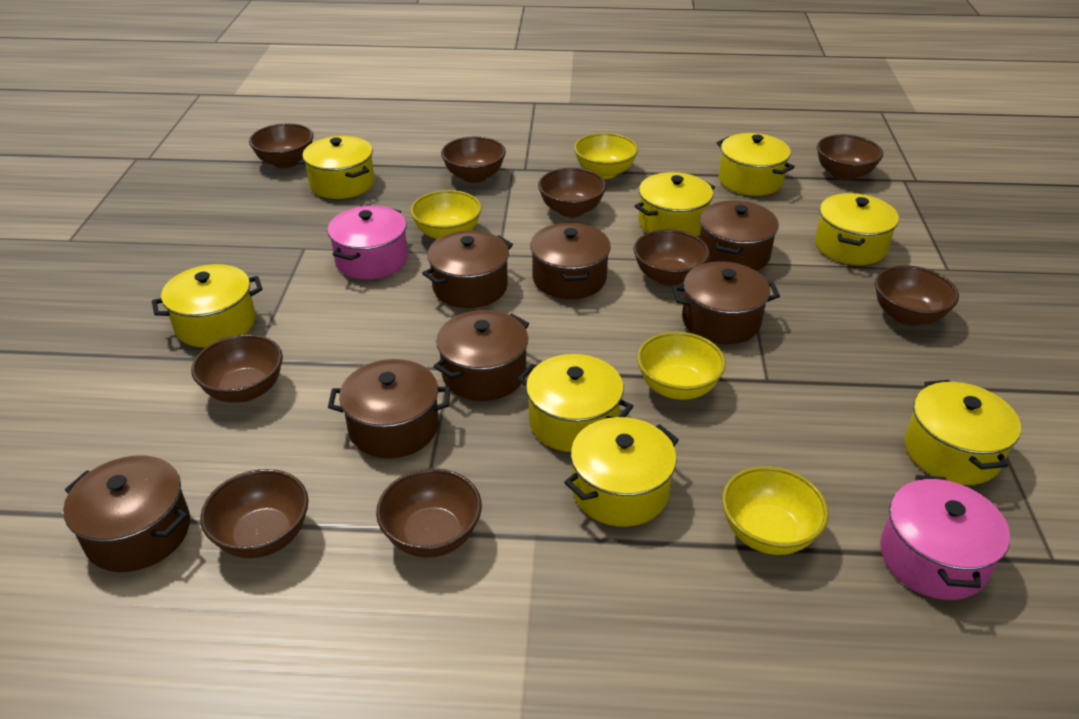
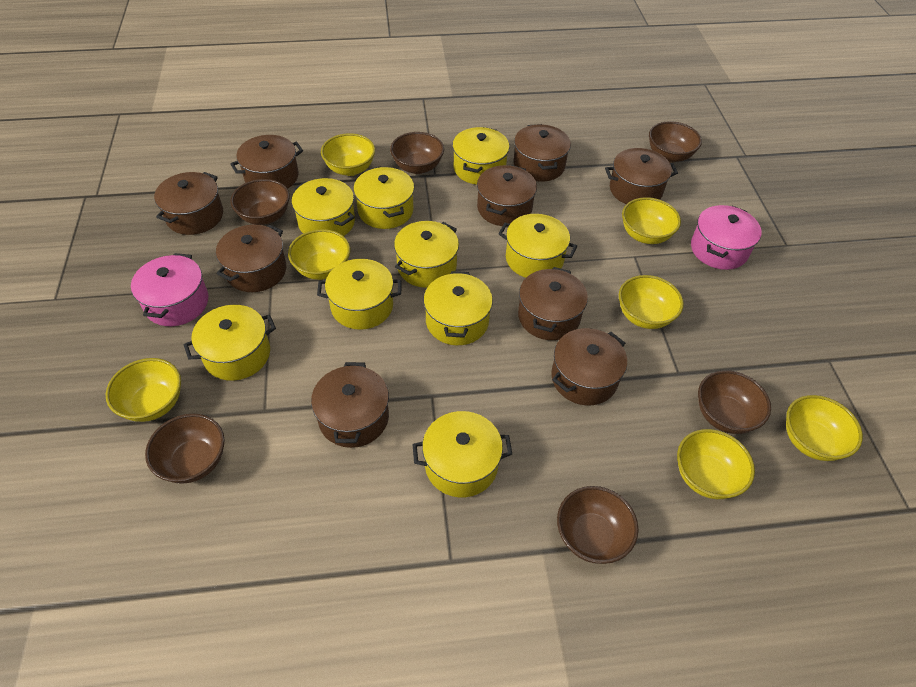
brown bowl: [191,334,283,403] [200,469,309,558] [249,123,314,169] [376,468,482,558] [441,136,506,183] [538,168,606,217] [633,230,710,286] [817,135,883,181] [875,266,959,326] = 9 -> [145,413,225,484] [230,179,290,225] [390,132,444,174] [557,486,638,564] [649,121,702,163] [698,370,771,434] = 6
brown pot: [63,455,190,572] [328,359,450,458] [422,230,513,308] [434,310,529,401] [530,223,611,299] [672,261,780,344] [700,200,779,271] = 7 -> [154,172,223,235] [216,224,286,292] [230,135,303,189] [311,362,389,448] [477,165,537,226] [513,124,571,182] [518,267,588,340] [551,328,627,406] [605,148,678,204] = 9
yellow bowl: [410,190,482,239] [574,133,638,179] [637,332,726,400] [722,466,829,555] = 4 -> [106,358,181,422] [288,229,350,280] [321,133,375,176] [619,275,684,329] [622,197,681,244] [677,429,755,499] [786,395,863,461] = 7
yellow pot: [152,264,263,348] [302,136,374,199] [518,354,633,452] [564,417,679,527] [635,172,715,236] [717,133,795,196] [815,193,899,265] [905,380,1021,485] = 8 -> [184,305,276,381] [292,178,355,236] [317,259,402,330] [354,166,414,229] [394,221,459,288] [413,411,512,497] [424,271,493,345] [452,127,509,185] [498,214,577,278] = 9

